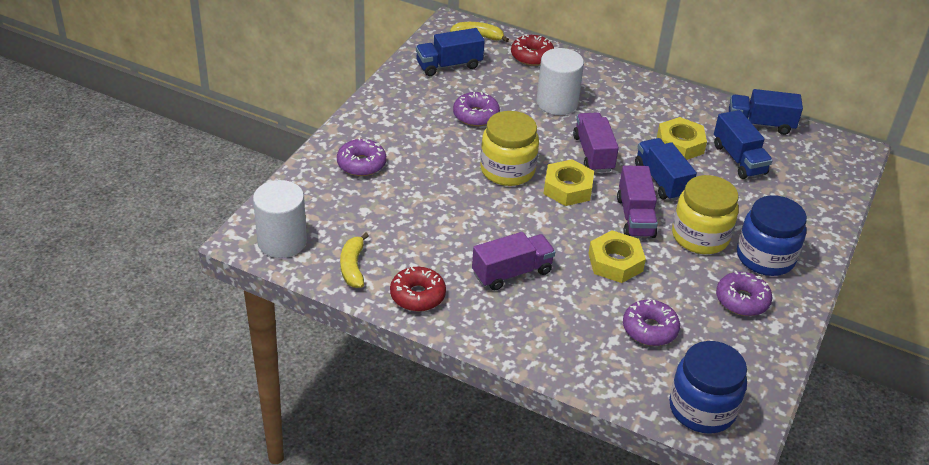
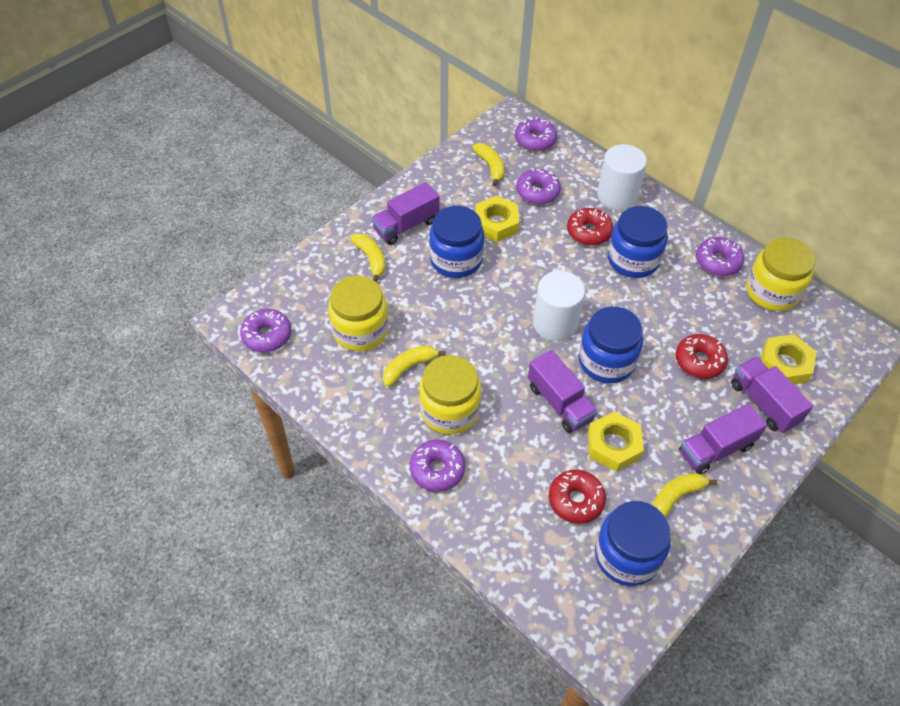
blue jar: [669,341,747,434] [737,195,807,276] = 2 -> [429,206,484,278] [579,306,643,383] [595,501,671,586] [608,206,668,278] = 4
blue truck: [416,28,485,76] [635,138,697,201] [714,110,773,179] [729,89,803,135] = 4 -> none = 0
purple donut: [337,137,386,176] [453,92,500,126] [623,300,680,346] [716,271,772,316] = 4 -> [240,309,291,352] [410,440,465,492] [515,117,557,151] [516,168,561,204] [696,237,744,276] = 5
purple truck: [472,232,555,290] [573,112,619,173] [617,165,658,238] = 3 -> [371,182,440,245] [528,350,598,433] [679,404,767,474] [731,357,813,433] = 4
red donut: [390,267,446,311] [511,35,554,66] = 2 -> [549,470,606,524] [567,208,613,246] [676,334,728,379] = 3
yellow banana: [340,233,369,288] [450,22,509,42] = 2 -> [350,233,385,282] [383,345,446,387] [472,143,504,186] [653,473,717,517] = 4
yellow jar: [480,111,539,186] [672,175,739,254] = 2 -> [328,276,388,351] [419,355,481,435] [746,238,815,311] = 3

